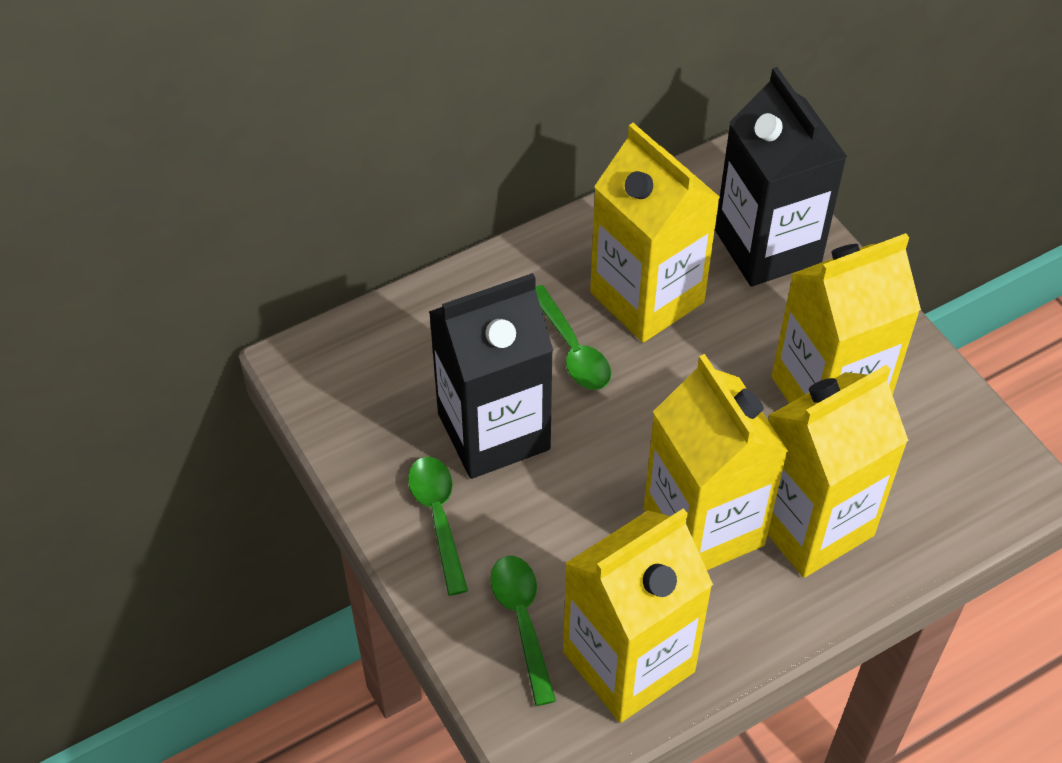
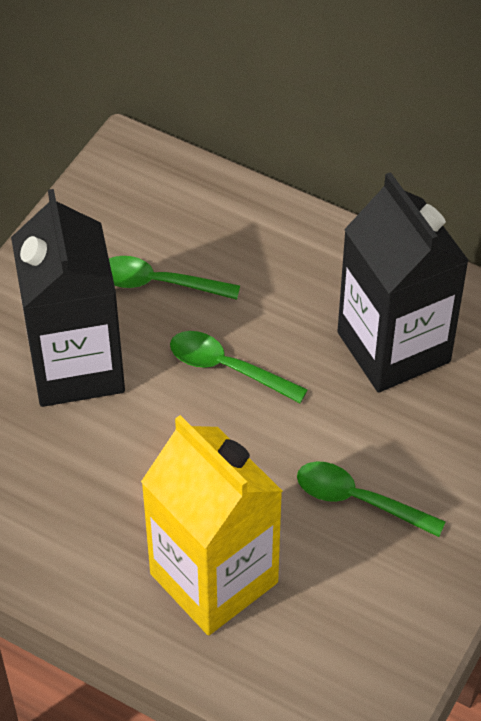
yellow carton: [563,509,713,723] [590,123,720,343] [644,354,788,570] [767,365,909,578] [772,233,921,403] = 5 -> [141,415,283,635] = 1

